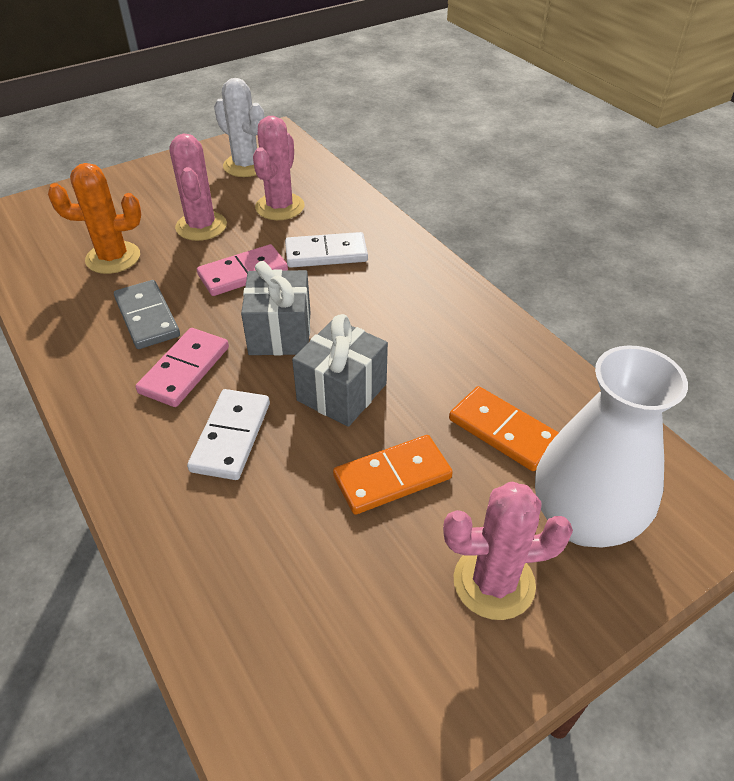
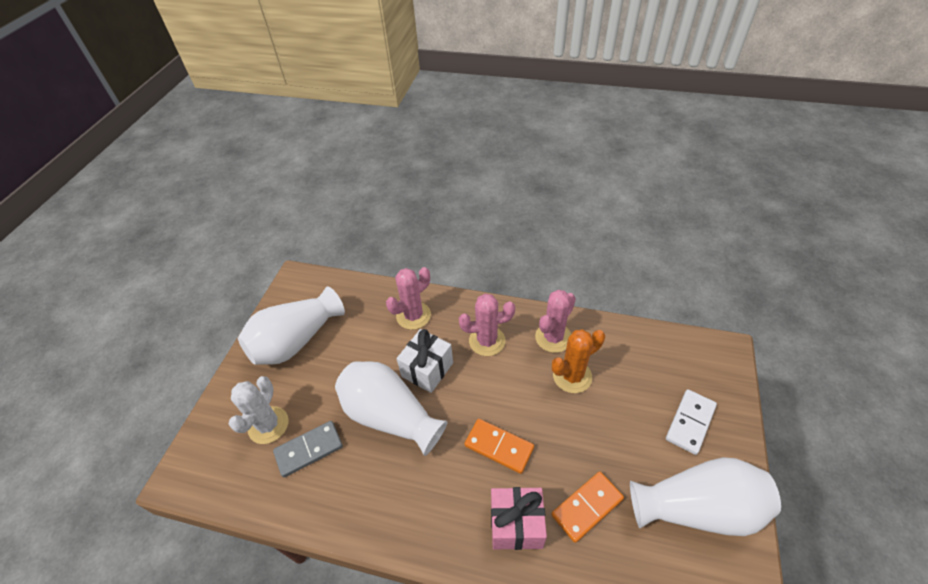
grey gift: [241,261,310,356] [292,314,388,427] = 2 -> none = 0
pink domino: [136,328,229,407] [197,244,288,296] = 2 -> none = 0
pink gift: none = 0 -> [491,487,547,550] = 1
white domino: [187,389,270,480] [285,232,368,268] = 2 -> [666,389,717,455] = 1
white gift: none = 0 -> [396,329,453,393] = 1
white vase: [535,345,688,548] = 1 -> [238,287,345,365] [335,361,448,456] [630,457,781,536] = 3

